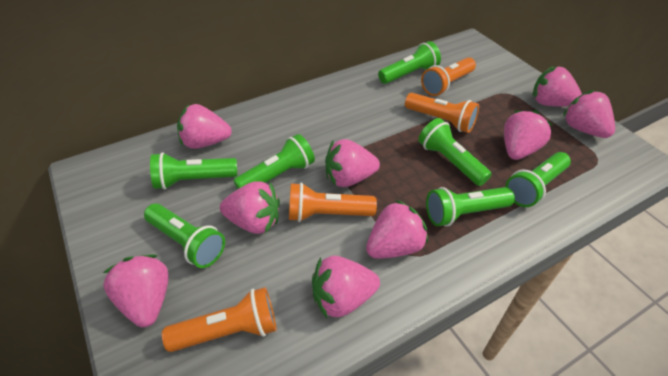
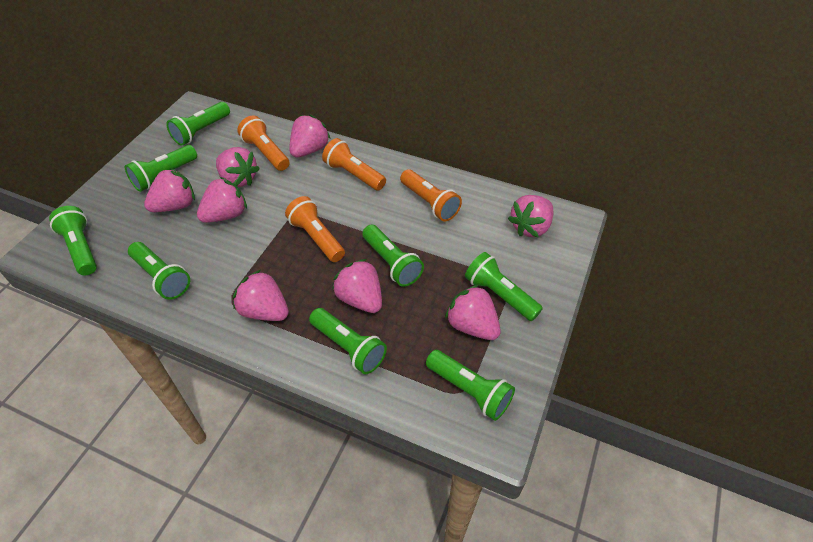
green flashlight: [144,204,225,268] [150,152,237,190] [233,134,315,189] [378,41,441,84] [419,118,492,186] [426,187,515,226] [506,152,571,207] = 7 -> [49,206,97,276] [124,145,197,192] [128,242,190,300] [166,102,230,146] [309,308,387,374] [362,225,424,287] [426,350,515,421] [465,252,543,321] = 8
pink strawberry: [103,254,169,327] [177,104,232,149] [220,181,280,234] [312,256,380,318] [325,139,380,187] [366,200,428,259] [504,110,553,160] [532,66,582,107] [563,90,615,138] = 9 -> [144,168,195,212] [197,177,247,223] [216,147,260,187] [233,270,289,321] [289,115,331,157] [332,259,382,313] [445,284,501,340] [508,195,554,238] = 8

